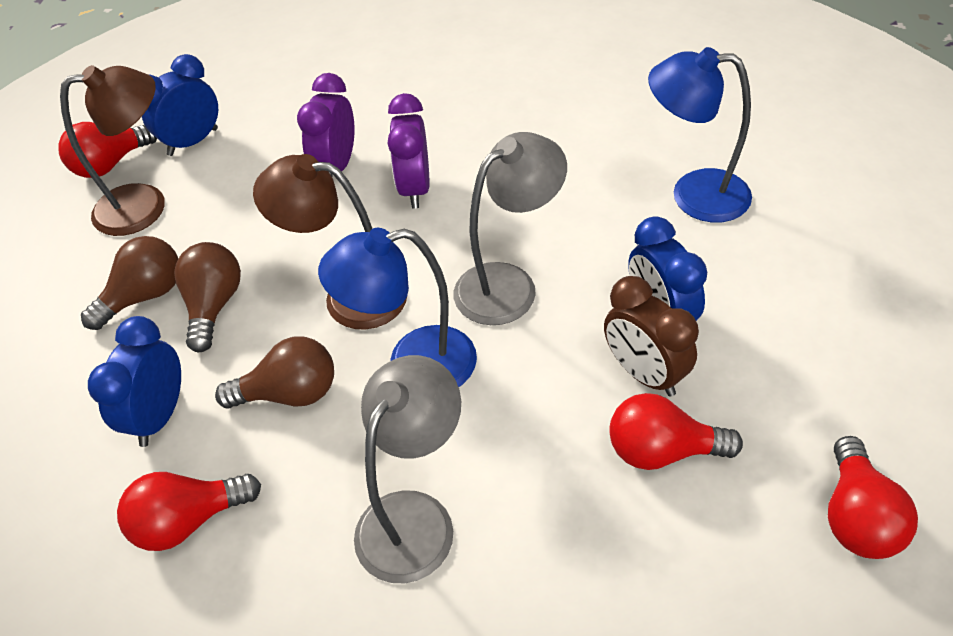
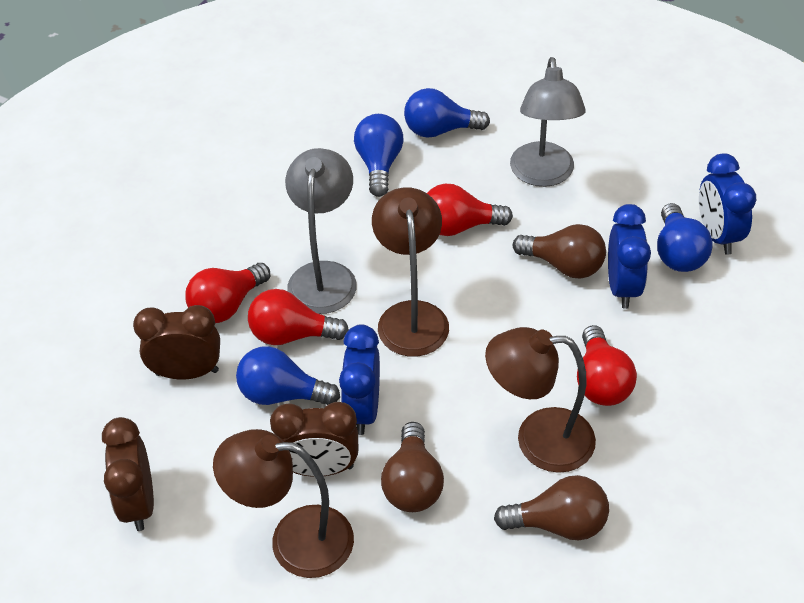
blue lamp: [318,228,477,387] [648,47,752,223] = 2 -> none = 0
blue light bulb: none = 0 -> [236,346,340,405] [354,114,403,197] [404,88,490,138] [657,203,713,272] = 4
brown clock: [604,276,699,397] = 1 -> [102,417,154,531] [133,305,220,379] [270,402,358,477] = 3
brown lamp: [60,65,165,236] [253,154,407,330] = 2 -> [213,429,354,578] [372,187,449,357] [485,327,596,473] = 3
purple clock: [297,73,355,176] [387,93,429,209] = 2 -> none = 0

